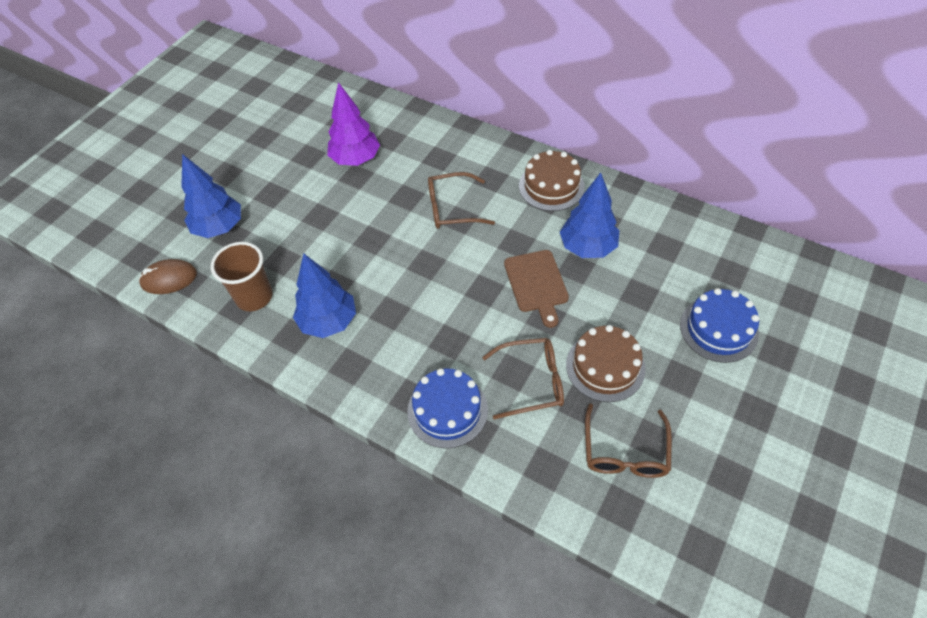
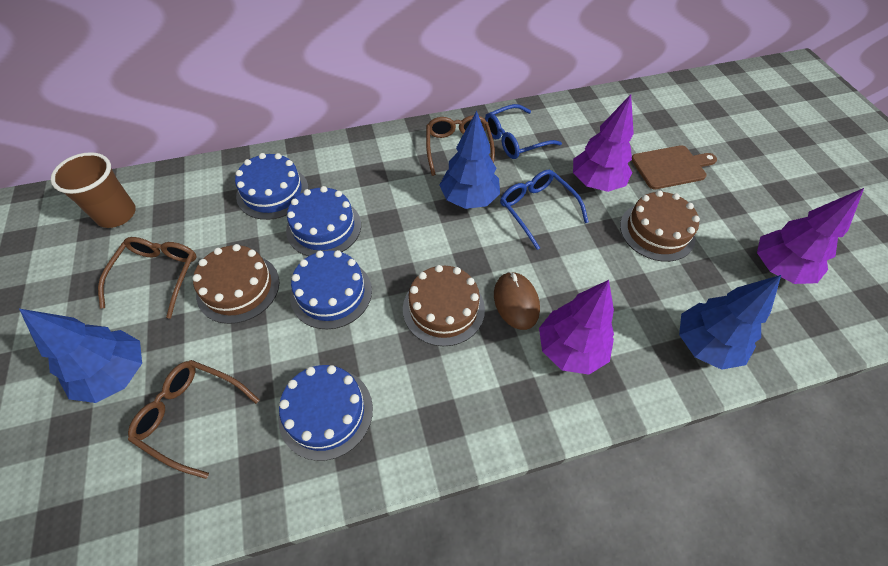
blue cake: [407,368,488,449] [680,288,759,363] = 2 -> [235,153,308,220] [278,365,373,461] [286,186,361,256] [290,250,372,329] = 4
blue glasses: none = 0 -> [485,104,562,159] [500,170,589,250] = 2
brown cake: [519,150,585,211] [566,325,645,402] = 2 -> [193,244,280,324] [403,265,485,346] [620,190,700,262] = 3
purple tree: [327,82,380,166] = 1 -> [539,280,614,375] [573,94,634,192] [757,188,864,284] = 3

